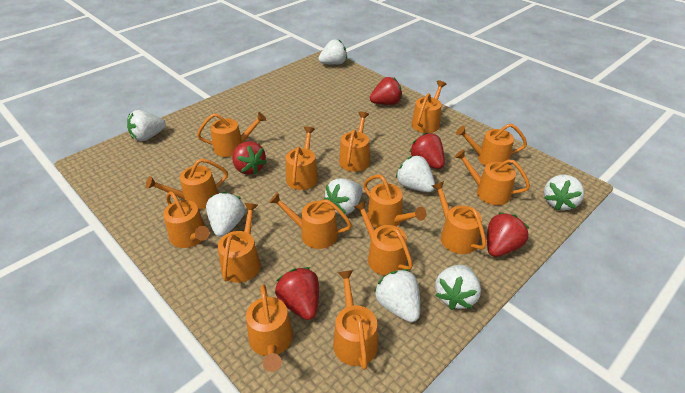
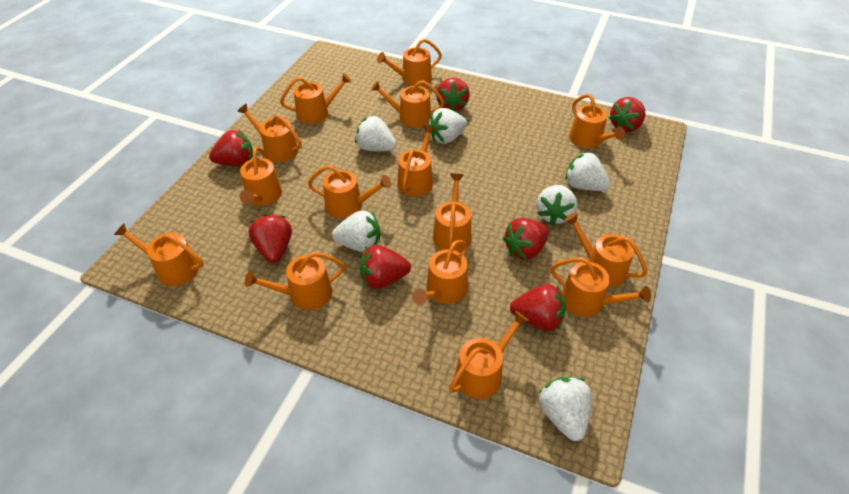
red strawberry: [232,141,267,174] [275,267,319,320] [370,77,402,105] [410,133,445,169] [487,212,529,257] = 5 -> [209,130,253,166] [249,214,292,263] [360,245,411,289] [436,78,470,111] [503,218,549,260] [510,284,566,331] [609,97,645,132] = 7
white strawberry: [127,110,166,141] [206,192,245,237] [318,40,347,65] [324,179,362,215] [374,269,420,322] [396,155,435,192] [435,265,481,310] [544,174,584,211] = 8 -> [332,211,380,252] [355,115,396,152] [428,108,467,144] [536,185,577,225] [539,377,592,441] [565,152,610,191] = 6

